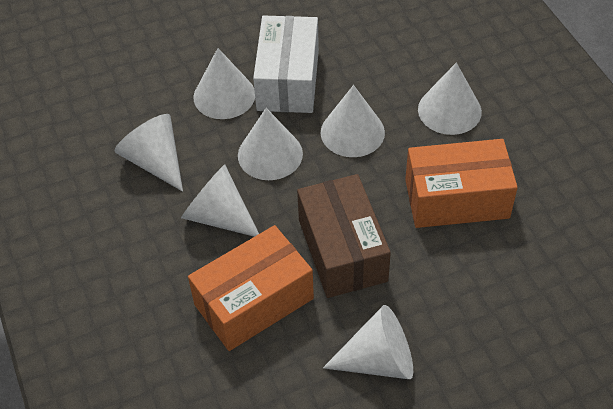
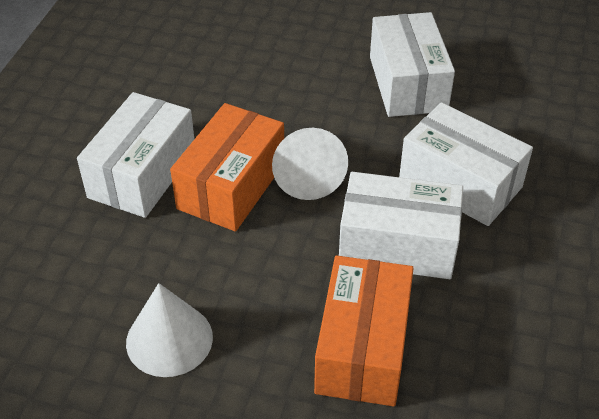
brown box: [297,174,391,298] = 1 -> none = 0
white box: [253,16,319,113] = 1 -> [77,92,194,218] [339,172,463,279] [370,12,455,117] [399,102,533,226] = 4
white cone: [115,114,183,192] [181,165,259,237] [193,48,255,119] [238,108,303,180] [321,85,385,157] [323,305,413,379] [418,62,482,135] = 7 -> [126,283,213,377] [272,128,348,200] = 2

